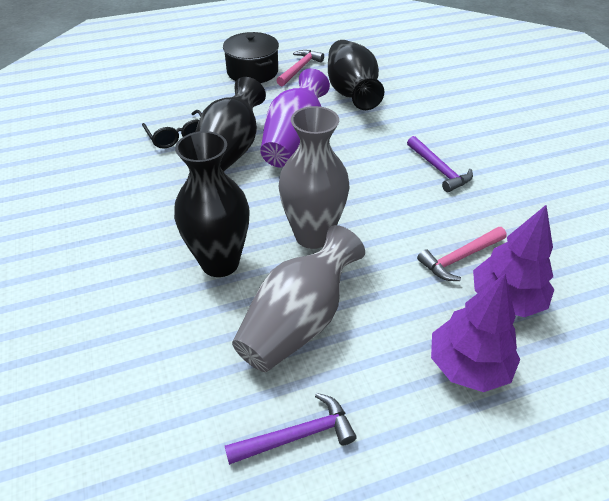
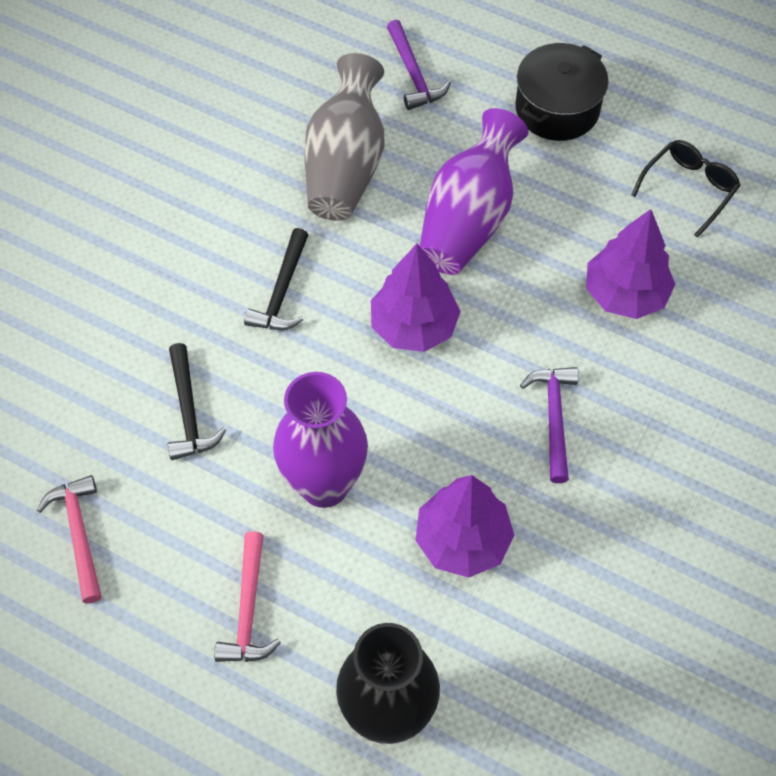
black hammer: none = 0 -> [168,343,226,460] [244,228,308,330] = 2
black vase: [174,131,250,277] [196,77,266,172] [328,40,384,110] = 3 -> [336,623,440,744] = 1
grey vase: [232,225,365,372] [278,106,349,249] = 2 -> [304,53,384,221] = 1
purple tree: [431,274,520,392] [473,205,554,317] = 2 -> [371,244,461,352] [415,475,515,578] [586,209,676,319] = 3
purple vase: [260,68,330,168] = 1 -> [273,372,368,508] [420,108,528,275] = 2

